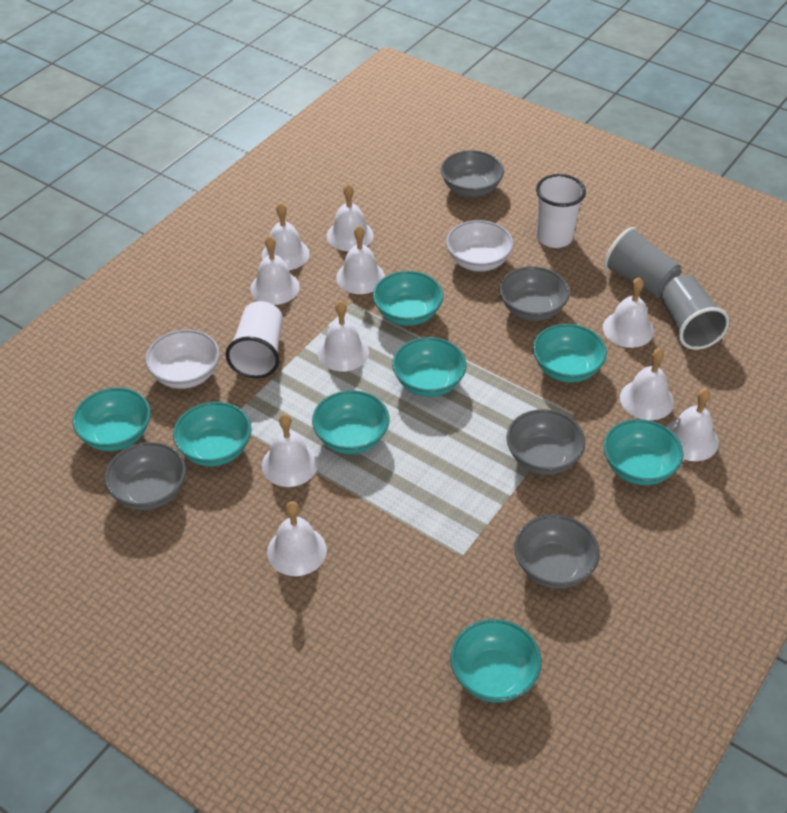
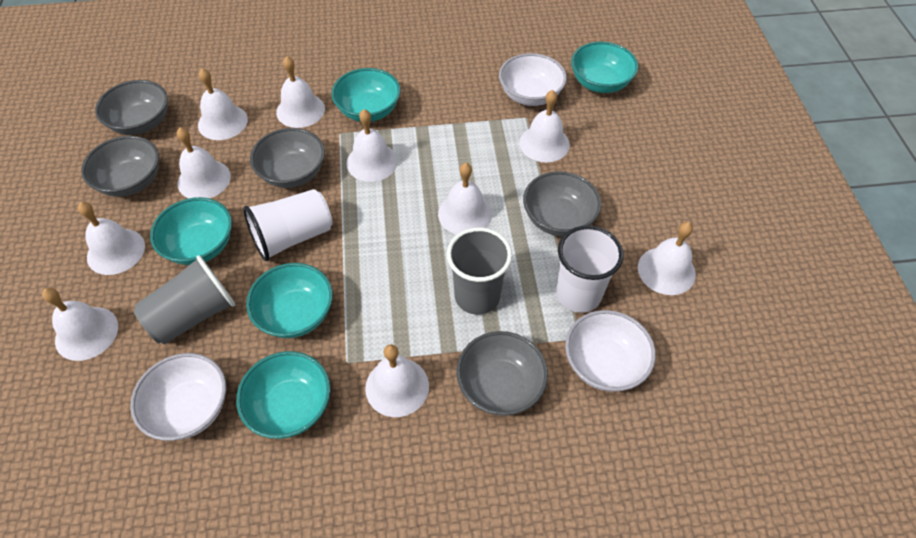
turquoise bowl: [73,388,151,451] [173,402,252,466] [312,390,389,454] [373,271,443,326] [392,337,467,397] [450,619,542,703] [533,324,607,382] [603,419,683,485] = 8 -> [150,197,232,265] [236,351,331,439] [246,263,333,338] [331,68,401,122] [571,42,638,93] = 5
white bowl: [145,330,220,389] [446,220,514,271] = 2 -> [130,353,226,441] [499,53,567,106] [565,310,656,392] = 3

